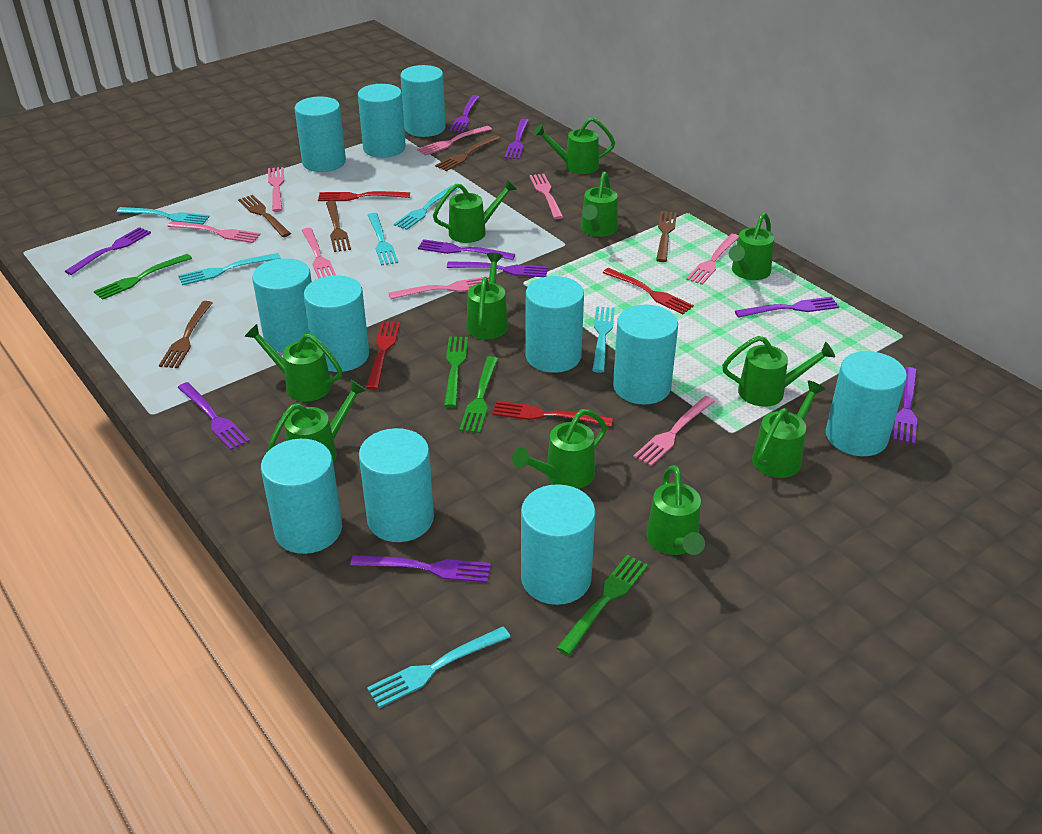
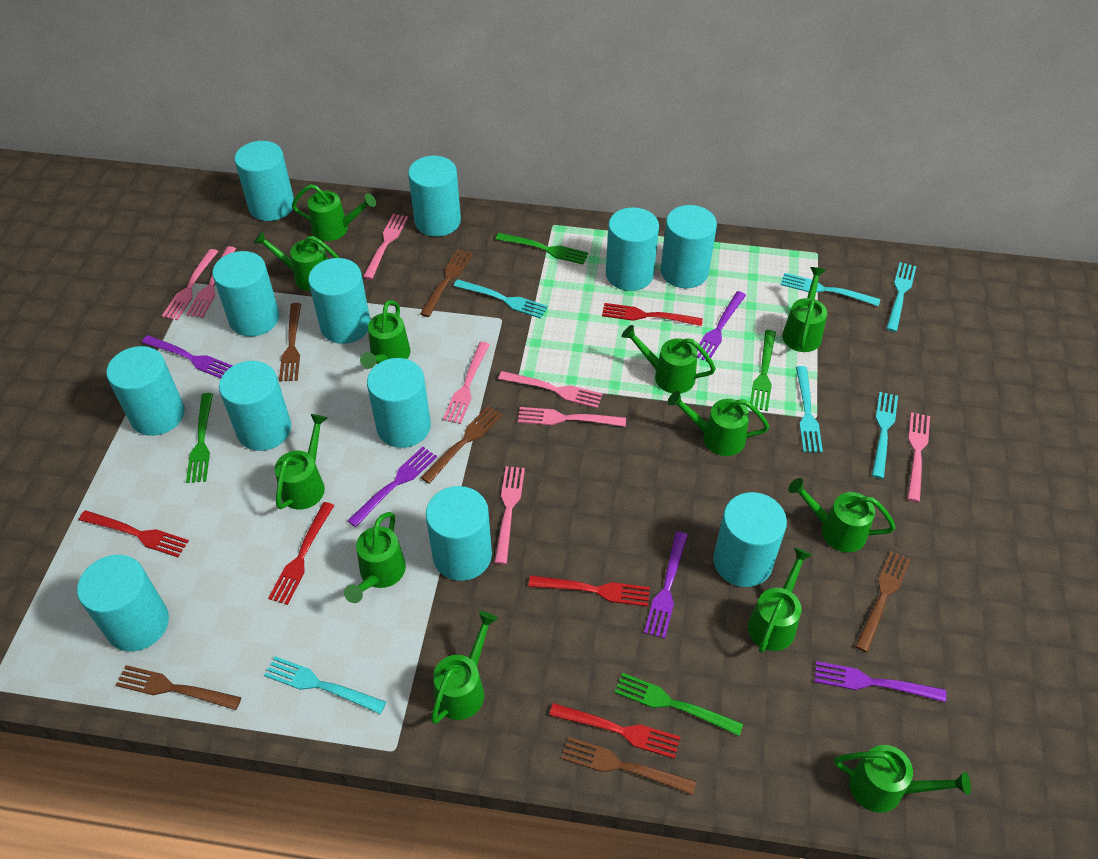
brown fork: [159,301,212,368] [238,195,291,237] [326,201,351,252] [435,135,501,171] [656,211,677,262] = 5 -> [116,665,241,710] [279,303,301,382] [420,249,473,317] [421,406,502,484] [562,737,696,795] [855,551,911,653] = 6
green watering can: [244,324,342,402] [268,380,367,463] [433,179,517,243] [467,253,508,339] [512,409,607,489] [533,117,615,174] [581,172,618,237] [646,465,705,555] [722,336,835,407] [729,212,774,280] [752,380,825,478] = 11 -> [254,231,339,291] [275,414,327,510] [292,184,376,241] [344,512,406,603] [360,300,410,369] [431,611,498,724] [621,325,716,393] [668,391,769,456] [748,547,812,653] [782,267,827,352] [788,478,896,552] [834,745,971,813] = 12
purple fork: [65,227,151,275] [178,382,250,450] [350,555,491,583] [418,239,515,260] [447,261,548,277] [449,95,479,133] [505,119,529,159] [735,297,839,318] [893,367,917,444] = 9 -> [142,335,233,378] [347,447,437,527] [644,531,688,639] [696,291,746,362] [815,661,946,702] = 5
red fork: [318,191,410,201] [366,321,400,390] [492,401,613,426] [603,268,694,314] = 4 -> [79,510,189,557] [268,502,334,605] [529,575,650,607] [549,703,680,759] [602,303,703,326] = 5
turquoise cylinder: [252,258,312,353] [261,439,342,554] [294,97,346,172] [303,275,369,372] [358,84,406,158] [359,428,434,542] [401,65,446,137] [521,484,596,605] [525,276,584,373] [613,304,678,404] [826,351,907,456] = 11 -> [77,555,169,652] [106,346,184,436] [212,251,279,337] [219,361,291,451] [234,141,294,221] [308,258,370,344] [367,358,431,448] [408,156,461,237] [426,486,492,581] [606,207,659,291] [661,205,717,288] [713,492,787,587] = 12

